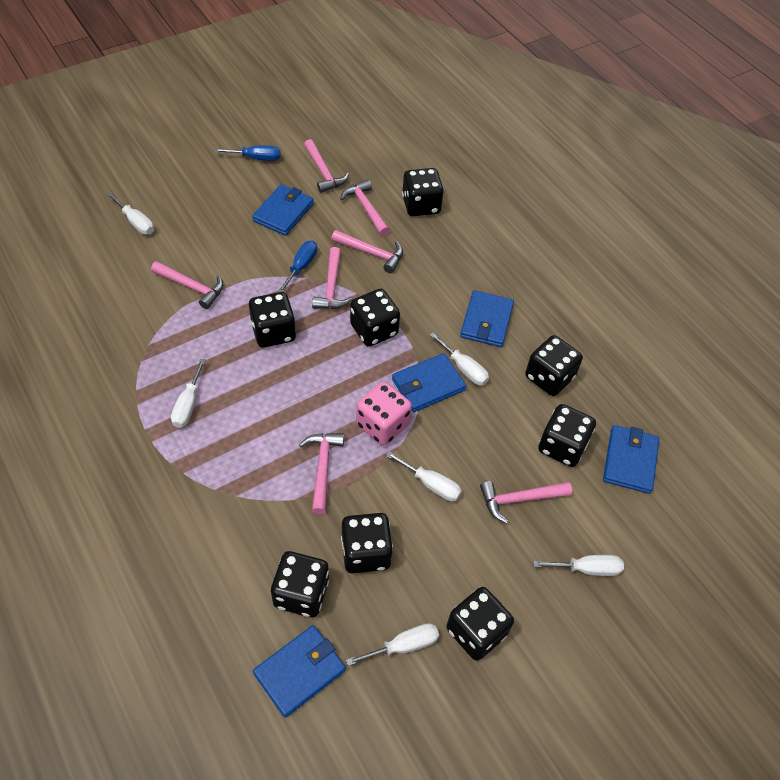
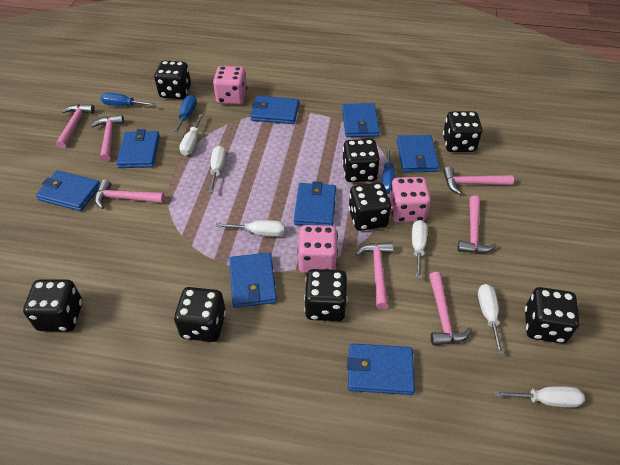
blue screwdriver: [214,145,280,161] [278,240,317,292] = 2 -> [101,92,156,106] [173,95,197,134] [382,147,396,194] = 3
blue wallet: [252,184,314,236] [253,625,346,718] [392,353,466,412] [460,290,514,347] [603,425,659,494] = 5 -> [36,170,100,211] [116,129,160,168] [229,253,277,308] [250,96,299,124] [294,181,336,226] [342,103,380,137] [347,343,415,395] [397,135,439,173] = 8
pink dice: [356,382,412,446] = 1 -> [213,66,247,105] [298,225,338,273] [389,177,431,223] = 3

